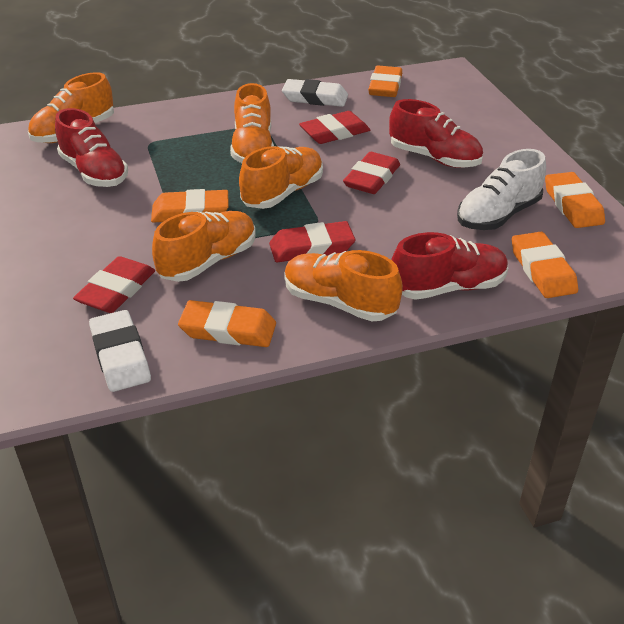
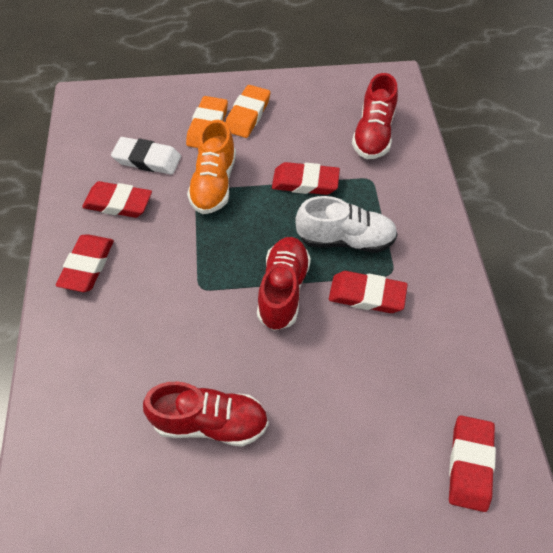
orange eraser: [151,189,229,223] [178,300,276,347] [368,66,402,97] [512,232,578,298] [545,172,605,228] = 5 -> [186,96,228,148] [225,85,270,138] = 2
orange shoe: [28,72,114,143] [152,211,256,282] [230,83,274,163] [239,146,323,209] [284,250,403,321] = 5 -> [187,120,236,214] = 1
red eraser: [73,256,155,313] [269,221,355,262] [299,111,370,144] [343,152,400,194] = 4 -> [56,234,114,292] [82,181,152,218] [272,162,340,195] [329,271,408,313] [449,415,496,512] = 5
white eraser: [89,310,151,392] [282,79,348,107] = 2 -> [111,137,181,175] = 1

